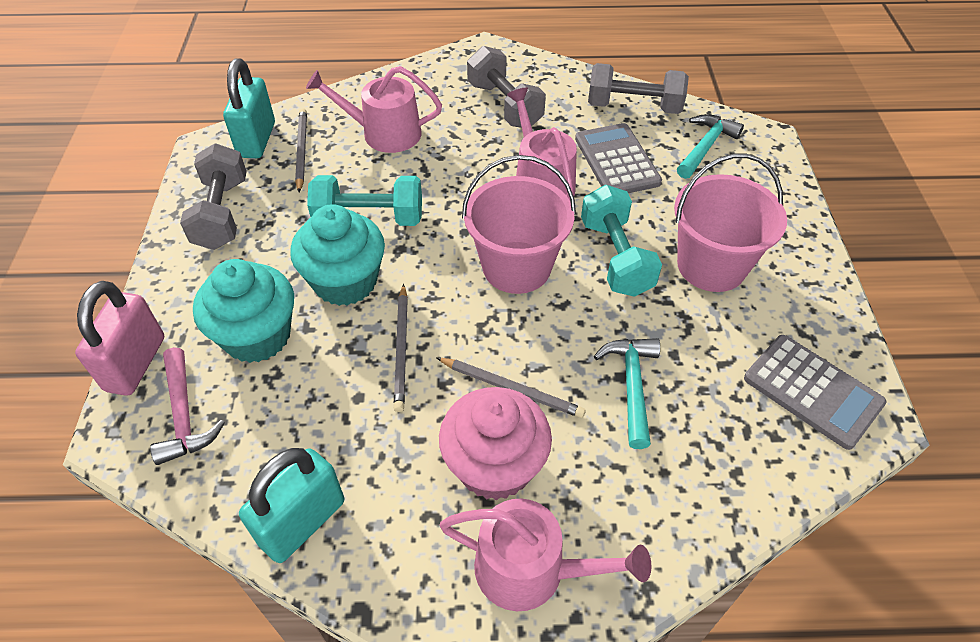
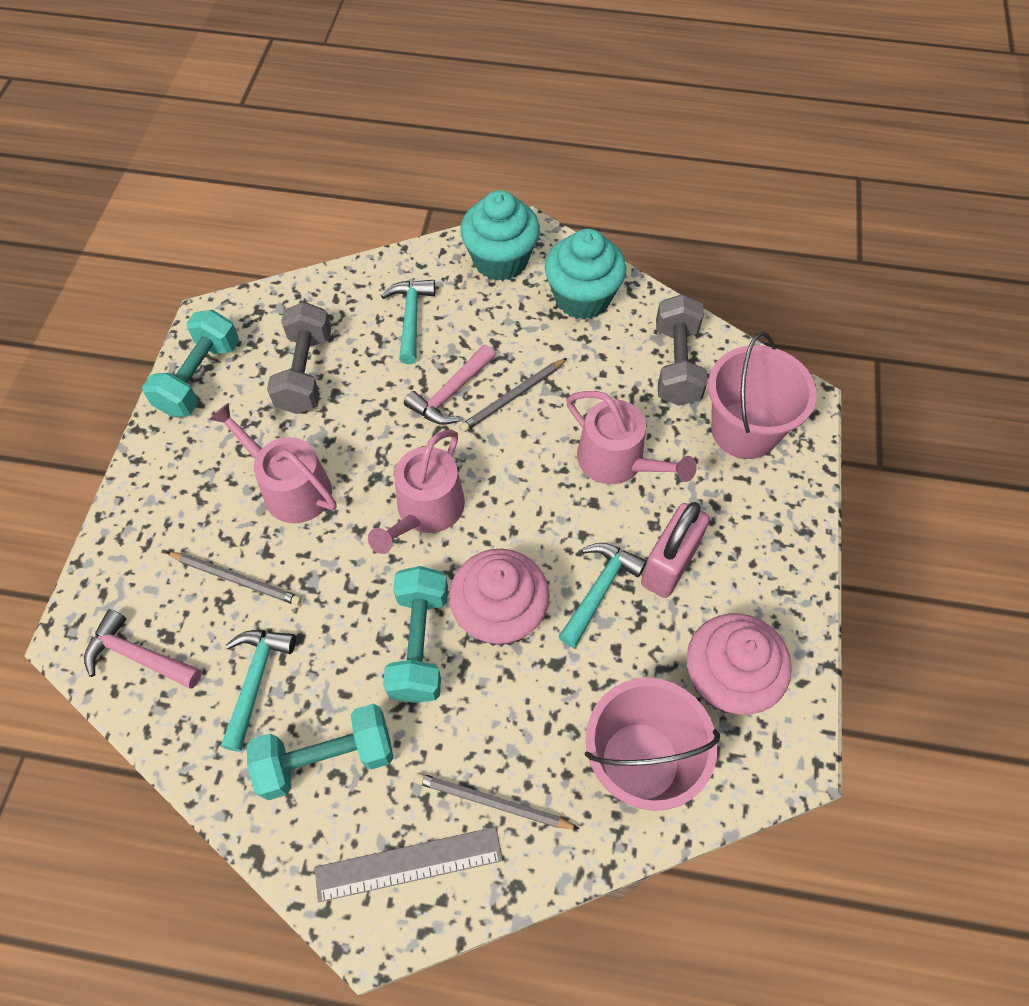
grey calculator: [575,123,662,193] [744,335,887,450] = 2 -> none = 0
grey dumbbell: [180,143,247,250] [467,46,546,128] [588,63,689,114] = 3 -> [267,302,331,414] [656,294,708,406] = 2
grey ruler: none = 0 -> [315,827,503,902] = 1
pink cupcake: [439,387,552,500] = 1 -> [449,549,550,647] [687,613,792,714] = 2
pink hammer: [150,347,225,465] = 1 -> [84,609,202,688] [404,345,495,425] = 2
turquoise dumbbell: [307,175,422,226] [581,185,662,297] = 2 -> [142,310,239,417] [247,704,393,800] [383,566,448,703] = 3
turquoise hammer: [594,338,660,449] [677,114,744,179] = 2 -> [221,630,296,752] [381,280,435,364] [558,543,647,648] = 3
turquoise padlock: [223,58,275,158] [239,448,344,563] = 2 -> none = 0

